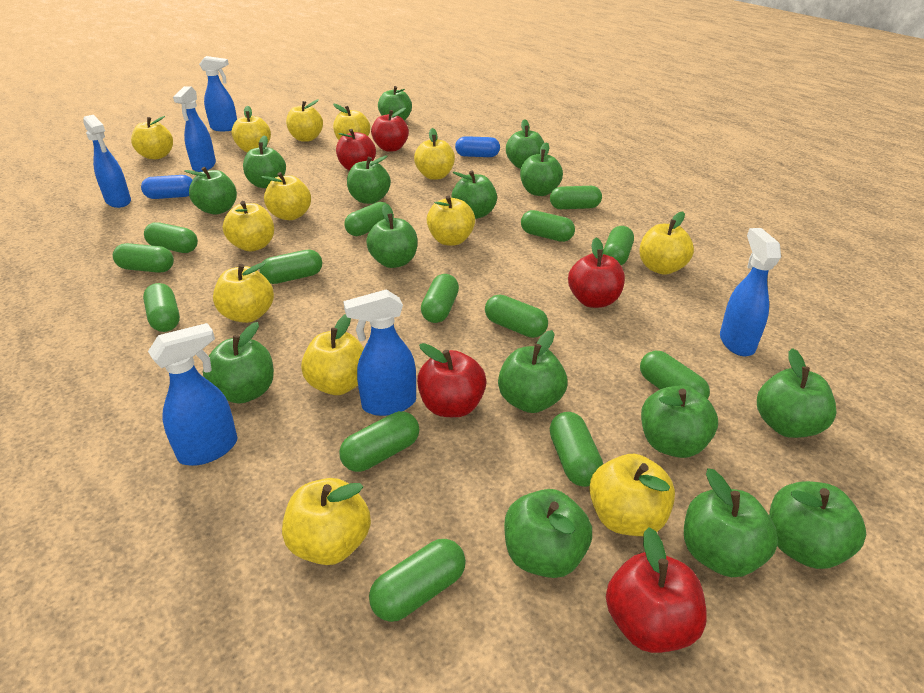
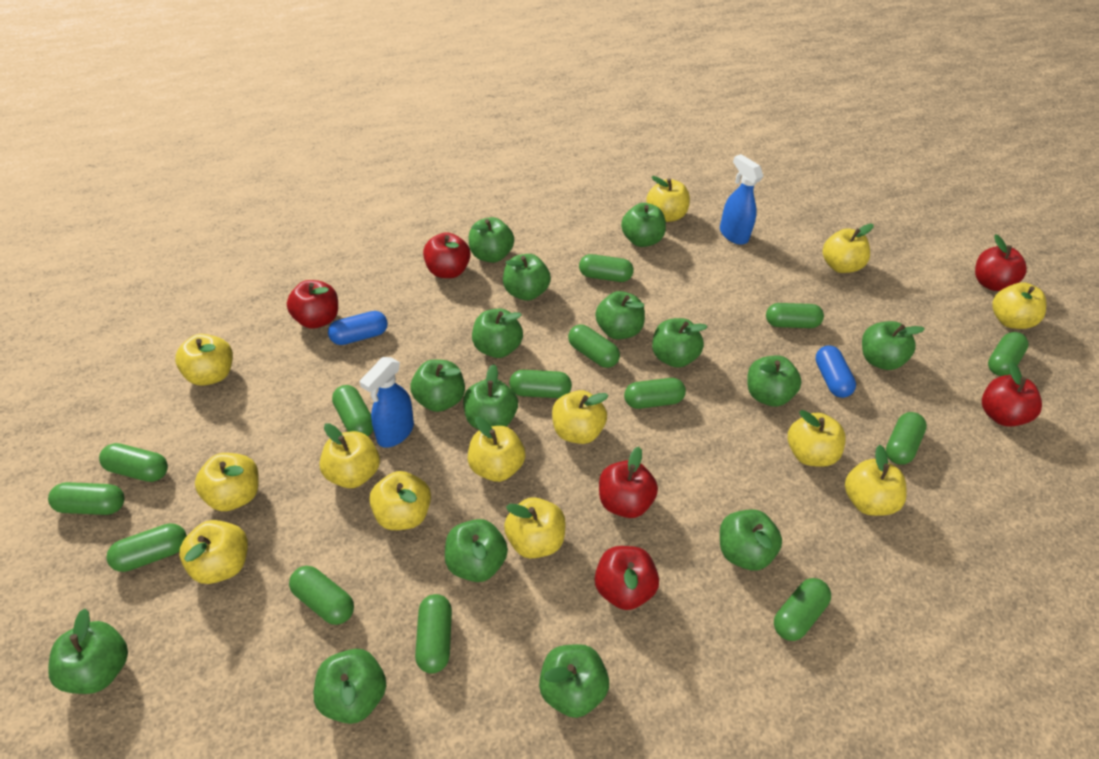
blue spray bottle: [83,115,131,208] [148,323,238,466] [173,86,216,172] [199,56,237,131] [343,289,416,416] [720,228,781,356] = 6 -> [360,357,414,448] [720,154,763,245] = 2
red apple: [336,129,376,171] [371,108,409,152] [417,343,487,417] [568,238,625,308] [606,527,707,653] = 5 -> [287,280,338,329] [423,232,471,278] [595,546,659,610] [599,447,658,518] [975,234,1027,291] [982,361,1042,427] = 6

